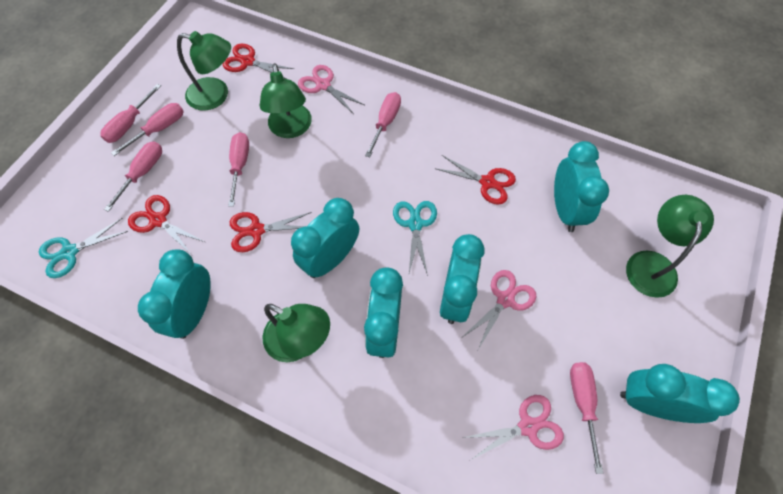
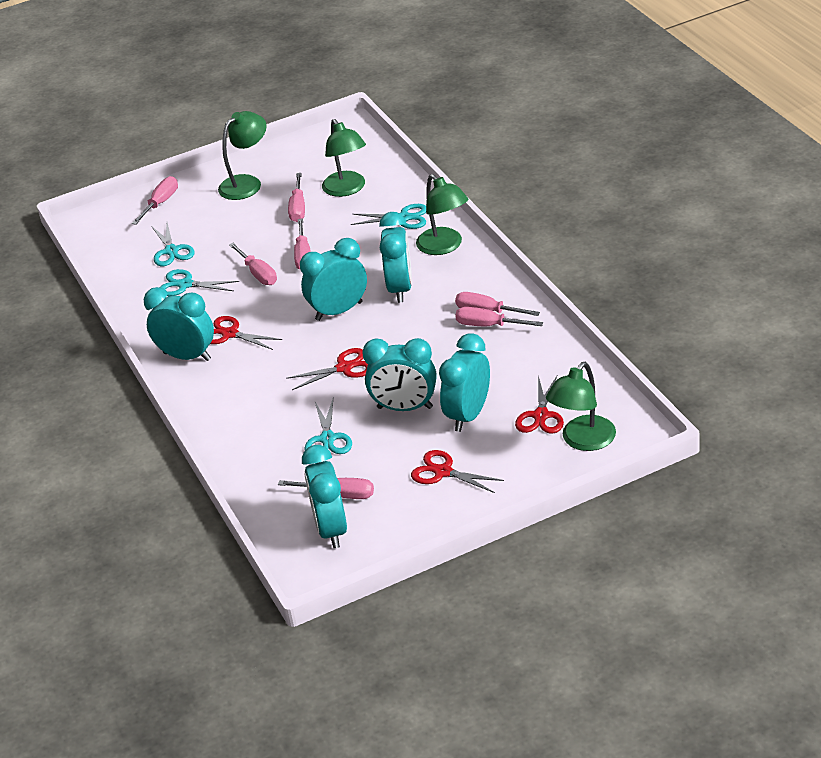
pink scissors: [298,65,364,114] [461,270,536,349] [463,395,564,460] = 3 -> none = 0
pink screwdriver: [100,84,161,143] [104,141,162,212] [111,103,184,156] [228,132,249,207] [365,92,401,157] [570,362,603,474] = 6 -> [132,176,178,225] [229,243,277,285] [278,478,374,499] [288,173,305,222] [294,218,311,269] [455,292,540,316] [455,307,543,326] = 7
turquoise scissors: [39,218,128,278] [393,201,437,276] = 2 -> [151,222,195,266] [159,269,239,296] [304,399,352,454] [351,204,426,229] = 4

